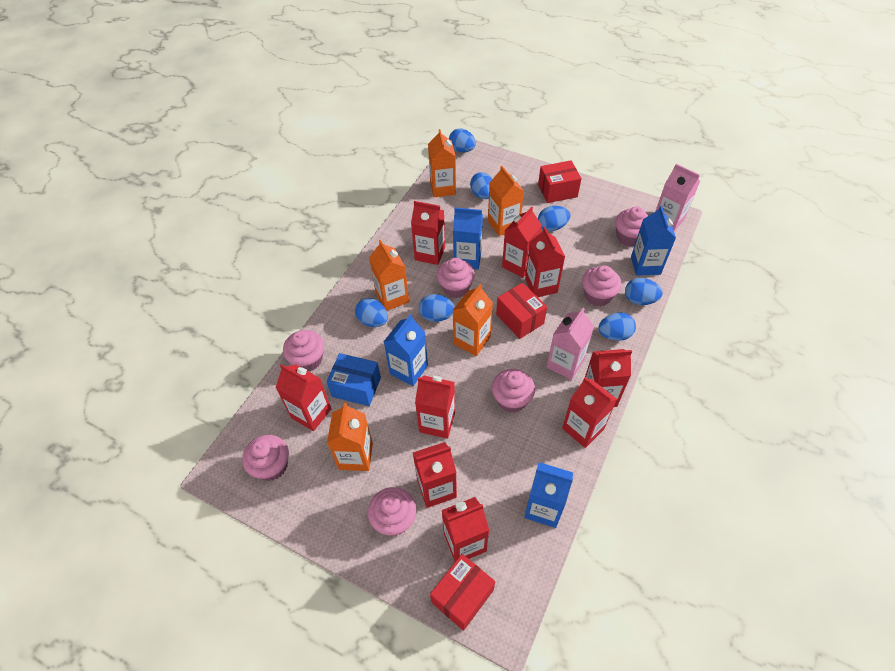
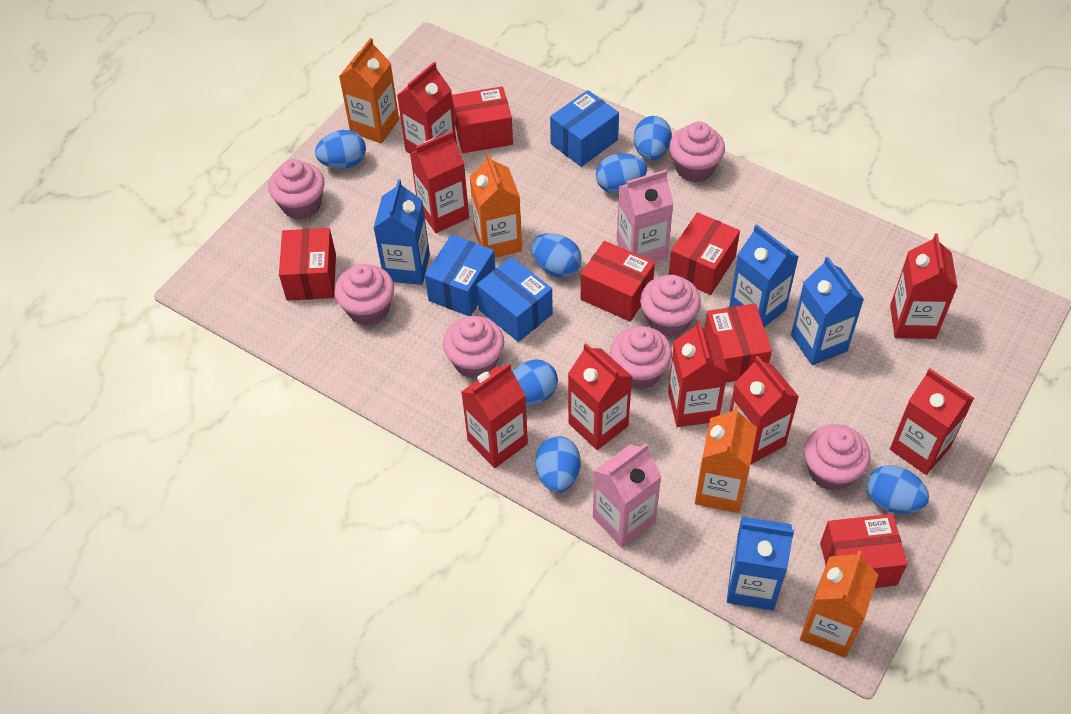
blue box: [326,353,381,406] = 1 -> [425,235,495,316] [476,257,553,342] [550,90,619,167] = 3
orange carton: [327,403,373,471] [369,240,409,311] [428,129,456,197] [453,284,493,356] [488,166,524,236] = 5 -> [339,38,399,143] [470,153,522,258] [695,406,757,513] [800,550,878,658] = 4
red box: [430,554,495,631] [496,283,547,339] [538,160,581,203] = 3 -> [279,228,336,301] [452,86,513,153] [581,241,655,322] [669,212,740,295] [705,303,772,383] [820,514,908,588] = 6
red carton: [276,364,331,431] [411,201,445,265] [413,442,457,508] [415,376,455,439] [442,497,489,561] [502,207,542,278] [525,227,565,297] [562,377,617,448] [585,349,632,407] = 9 -> [397,62,457,154] [410,131,469,233] [461,363,528,468] [568,343,633,450] [668,320,728,427] [729,356,799,465] [890,234,958,339] [890,368,974,475] = 8

